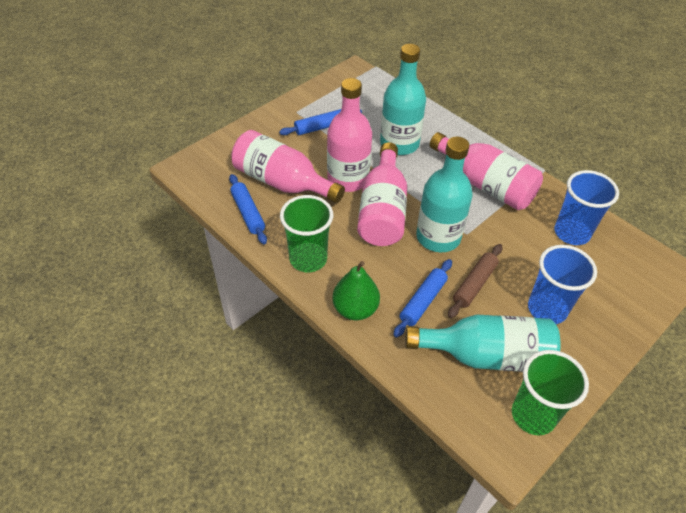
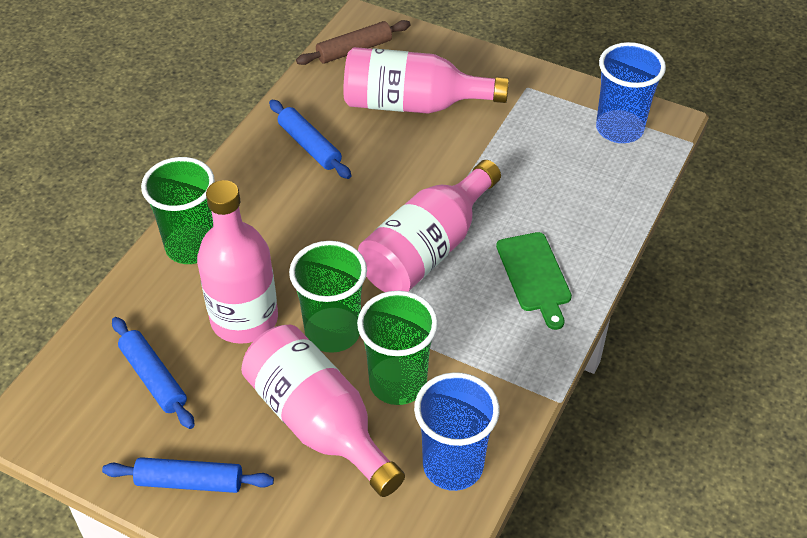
green cup: [280,195,333,272] [512,350,589,435] = 2 -> [141,157,215,264] [289,241,367,353] [357,291,438,405] = 3
green cutting board: none = 0 -> [496,232,572,330] = 1
green pear: [332,261,380,320] = 1 -> none = 0
turquoise bottle: [380,44,426,155] [405,314,560,372] [416,137,473,252] = 3 -> none = 0

